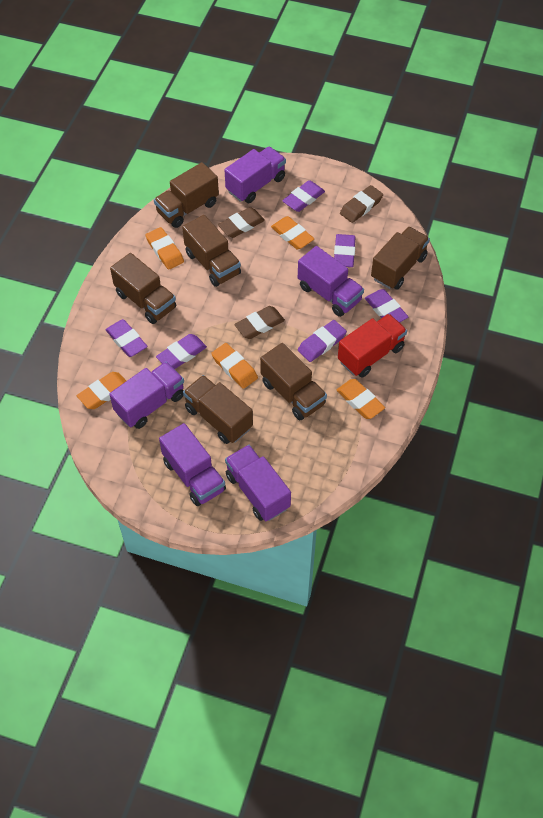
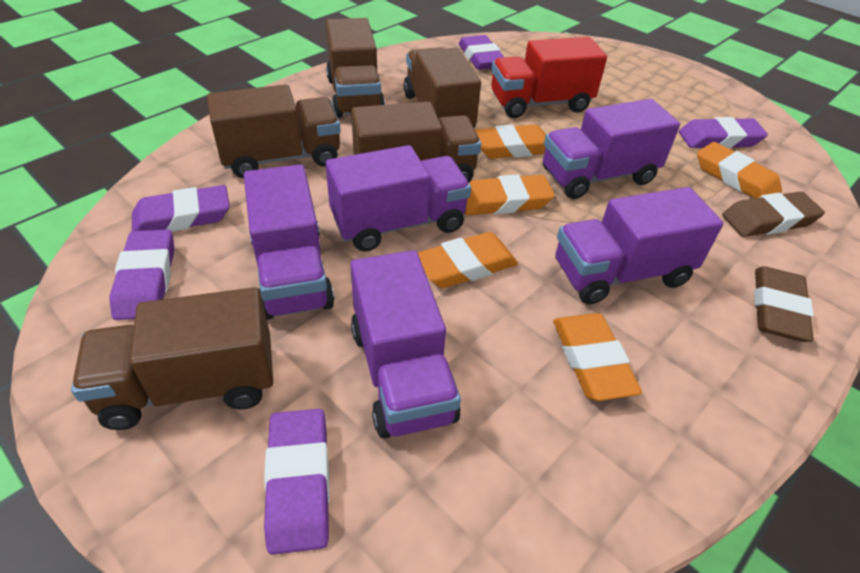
brown eraser: [218,207,265,238] [234,306,285,339] [340,185,383,223] = 3 -> [722,191,825,237] [754,266,814,342] = 2
brown truck: [110,253,176,324] [154,162,219,228] [182,215,241,287] [183,375,253,444] [260,343,327,420] [371,227,430,290] = 6 -> [71,287,273,430] [207,84,341,178] [326,18,385,118] [351,101,481,182] [404,47,481,128] = 5
purple eraser: [105,319,148,357] [156,334,207,369] [282,180,325,212] [298,320,347,362] [334,234,356,267] [365,289,408,323] = 6 -> [109,229,174,320] [132,185,230,232] [264,409,330,555] [459,35,504,70] [679,117,768,148] = 5

